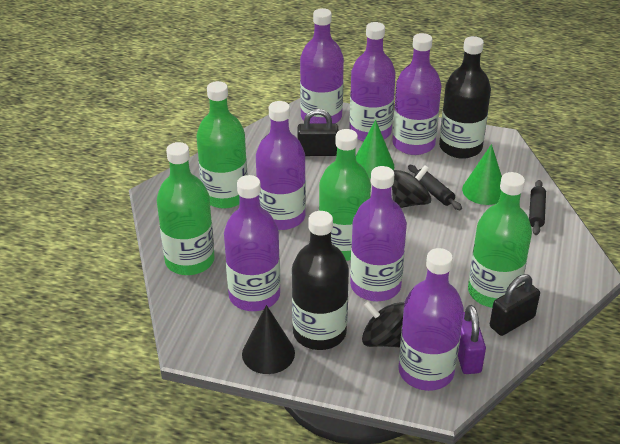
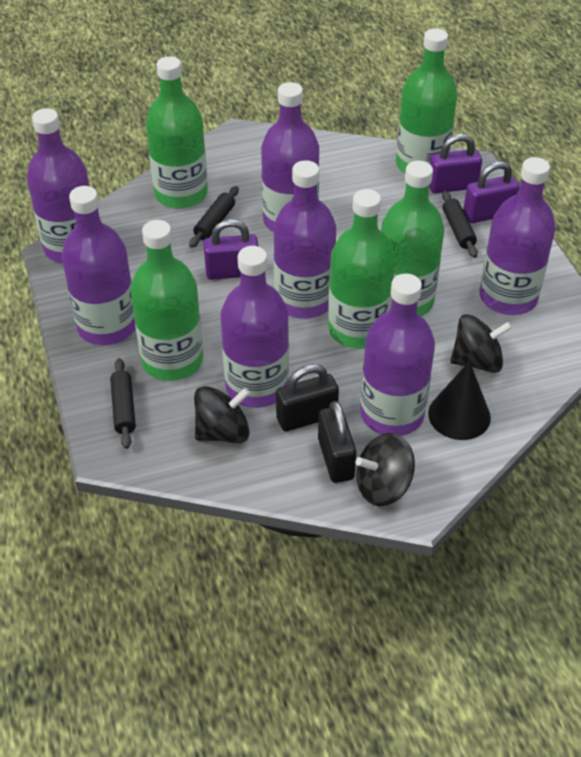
black bottle: [292,211,349,350] [439,36,491,159] = 2 -> none = 0
black rolling pin: [408,165,462,210] [529,180,546,235] = 2 -> [110,358,136,449] [189,186,239,248] [442,191,478,258] = 3
black spinning top: [362,300,404,347] [392,165,431,208] = 2 -> [194,386,250,443] [356,433,415,506] [450,314,512,373] = 3
green bottle: [157,142,215,275] [197,81,247,209] [319,129,371,261] [468,172,532,308] = 4 -> [130,220,203,381] [146,56,208,209] [328,189,395,349] [381,161,444,316] [396,28,457,173] = 5
green cone: [356,120,394,179] [462,144,502,205] = 2 -> none = 0
purple padlock: [458,305,486,374] = 1 -> [203,219,259,280] [429,134,482,193] [463,161,520,223] = 3

